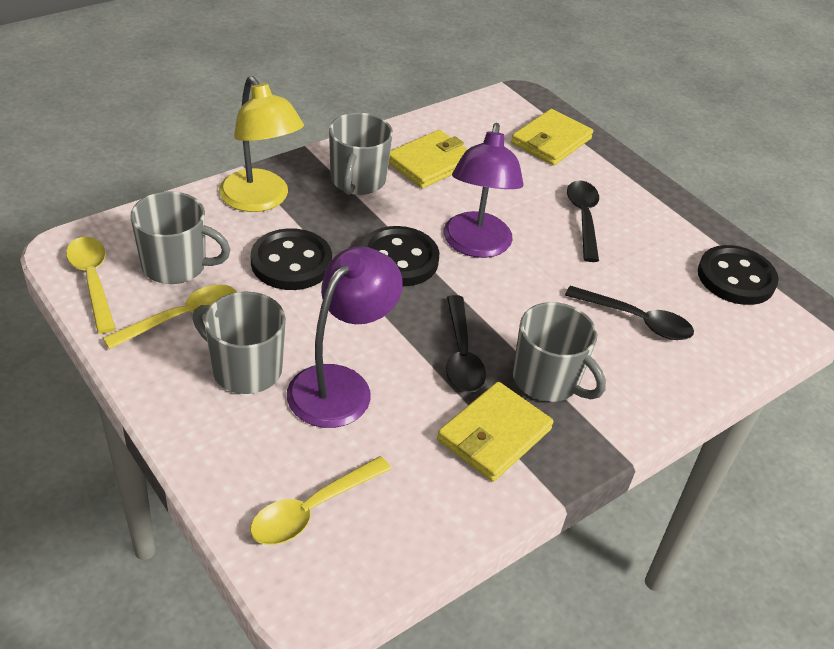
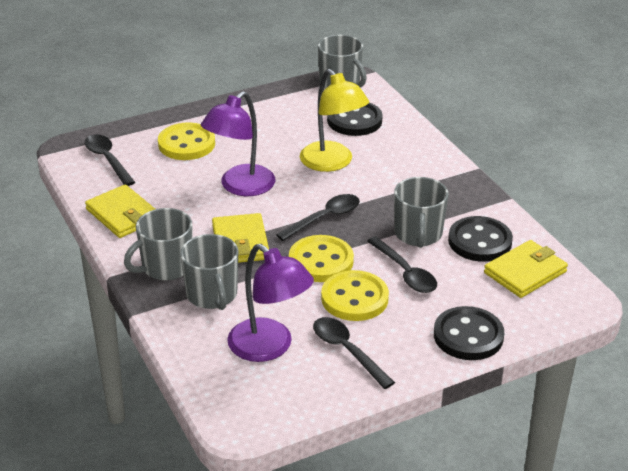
black spoon: [446,295,486,393] [565,286,694,340] [567,180,599,262] = 3 -> [84,134,135,186] [276,194,360,241] [313,317,395,389] [367,237,437,293] = 4
yellow button: none = 0 -> [158,122,215,160] [289,235,354,282] [321,270,389,321] = 3
yellow spoon: [66,237,116,334] [103,284,237,349] [250,456,391,545] = 3 -> none = 0

